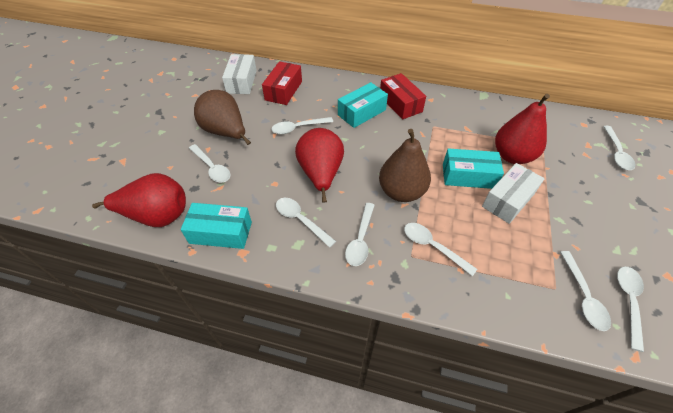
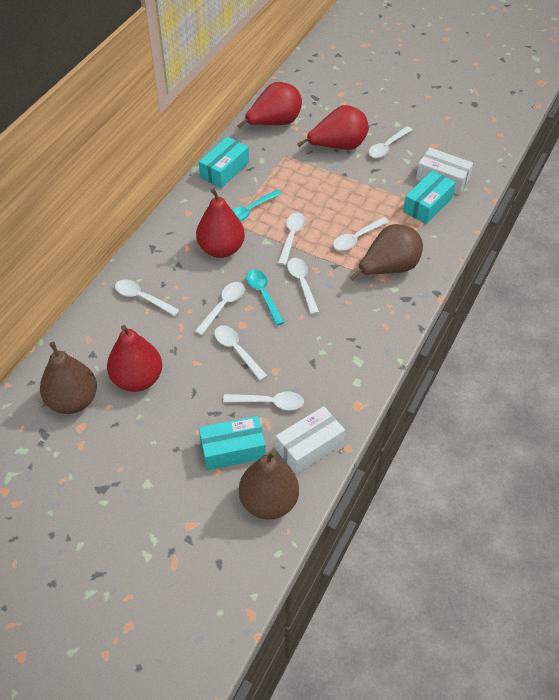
brown pear: [194,90,251,145] [379,129,431,202] = 2 -> [40,342,97,414] [239,450,299,520] [350,224,423,280] = 3
red box: [262,61,302,105] [380,73,426,120] = 2 -> none = 0
red pear: [92,173,186,227] [295,128,344,203] [495,94,550,164] = 3 -> [107,325,162,392] [196,188,245,258] [237,82,302,129] [297,105,369,150] = 4
turquoise spoon: none = 0 -> [232,189,282,221] [246,269,284,325] = 2

